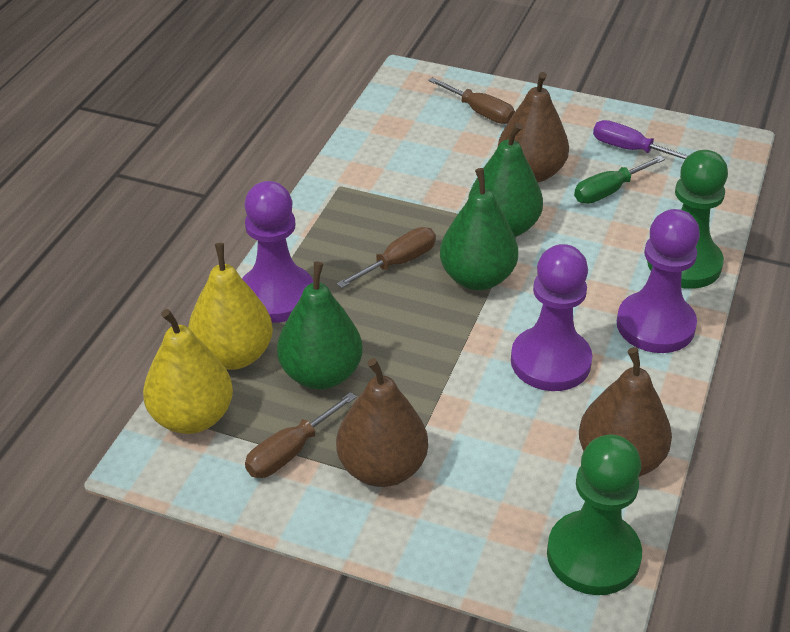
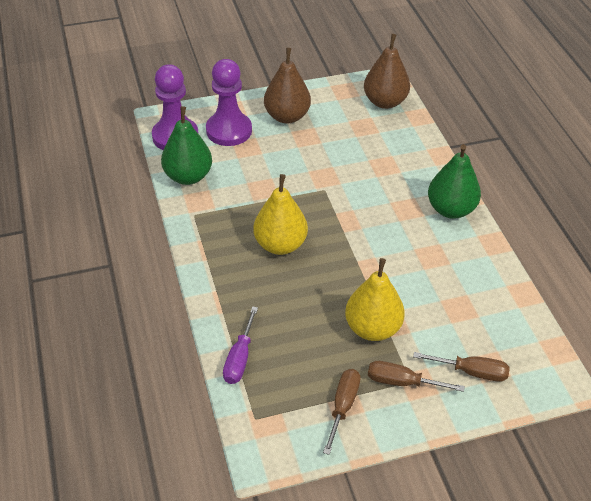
brown pear: [336,358,428,487] [498,72,569,182] [579,347,672,477] = 3 -> [264,48,311,123] [364,34,410,109] = 2
green pawn: [547,435,642,595] [647,150,728,289] = 2 -> none = 0
green pear: [277,261,362,390] [440,168,518,290] [468,123,543,237] = 3 -> [161,106,212,185] [428,144,481,219] = 2
green screwdriver: [574,156,665,204] = 1 -> none = 0
purple pawn: [242,181,314,323] [511,244,592,391] [617,209,700,353] = 3 -> [152,64,199,150] [206,59,252,146] = 2

